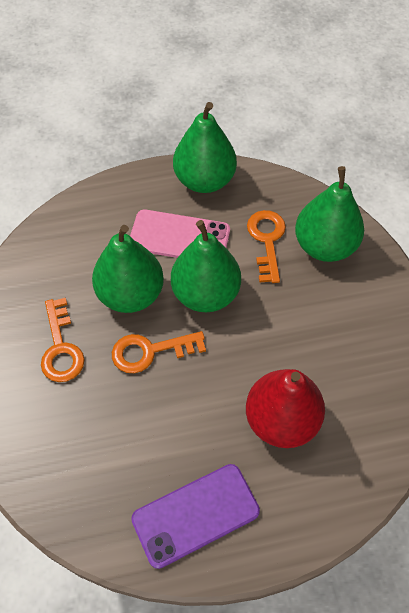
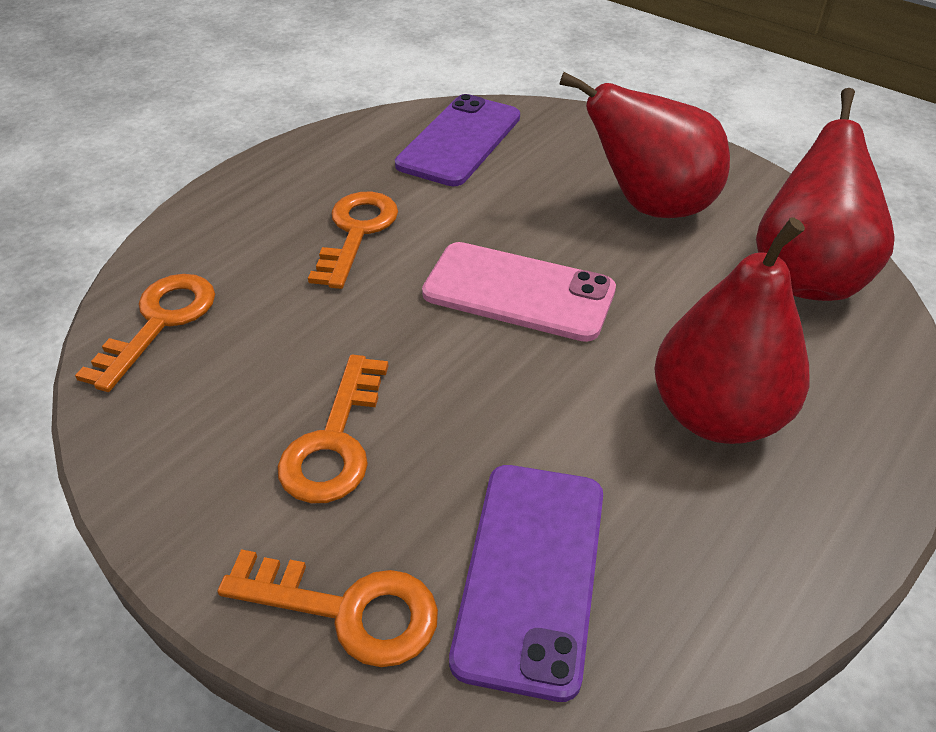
green pear: [92,225,164,313] [171,220,241,312] [173,102,237,193] [295,166,364,262] = 4 -> none = 0
orange key: [41,298,85,382] [112,331,206,373] [247,210,286,283] = 3 -> [75,274,215,392] [217,549,438,667] [277,355,388,504] [308,192,398,289] = 4
purple phone: [131,464,260,569] = 1 -> [395,94,520,186] [449,465,603,702] = 2
red pear: [246,369,325,448] = 1 -> [559,72,730,218] [654,218,809,444] [756,88,894,301] = 3

